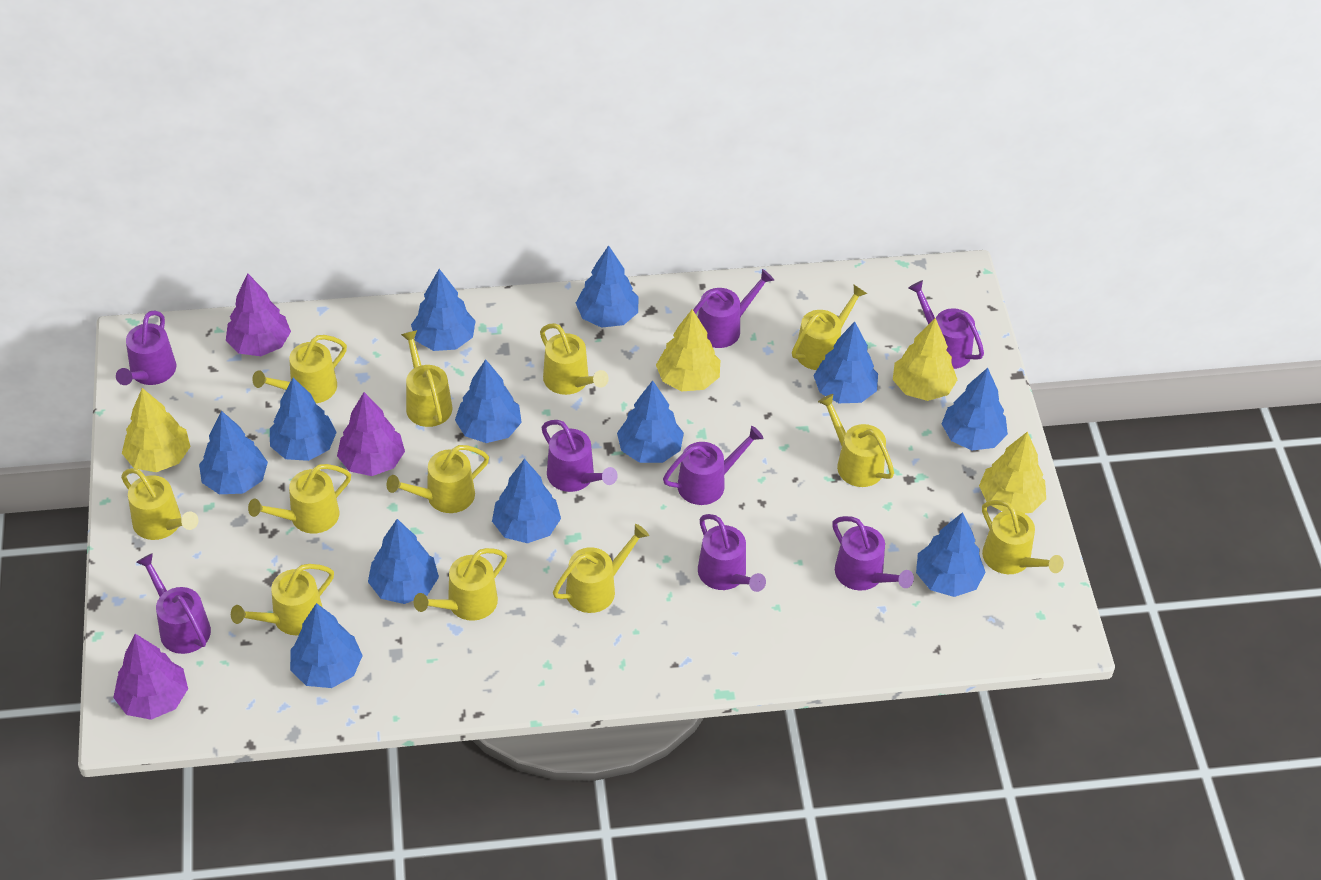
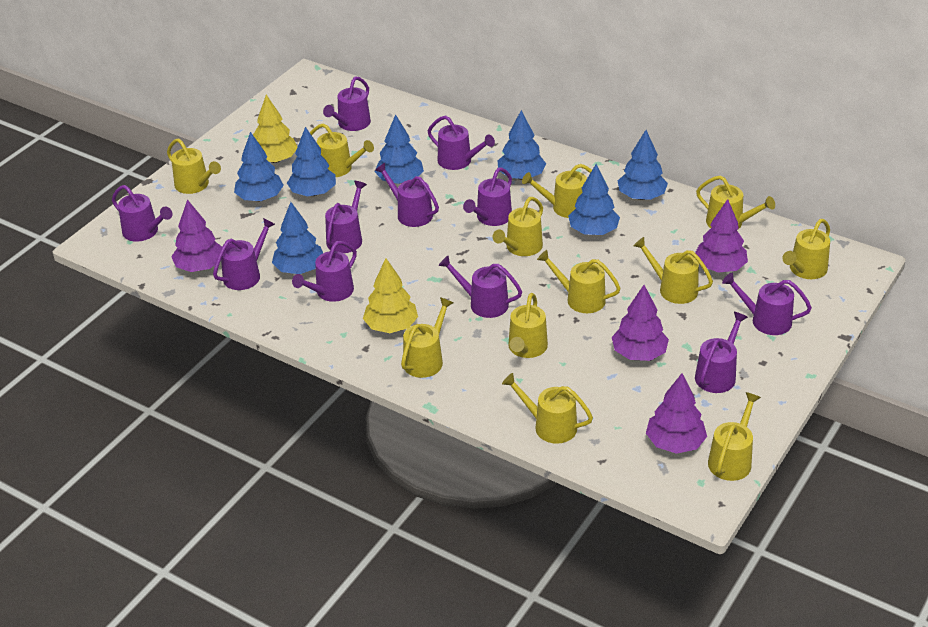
blue tree: [199,411,268,494] [270,377,337,461] [290,603,363,688] [368,519,439,604] [411,269,475,351] [455,359,522,443] [492,459,561,543] [576,245,639,328] [617,380,684,463] [813,322,878,403] [916,512,986,597] [942,368,1008,450] = 12 -> [234,132,284,201] [272,202,323,274] [287,127,336,196] [375,114,424,184] [498,110,546,180] [568,164,620,235] [618,130,668,200] = 7
purple tree: [113,634,188,720] [226,273,291,356] [337,392,405,476] = 3 -> [171,199,222,272] [612,285,669,361] [646,373,707,454] [695,199,748,273] = 4
purple watering can: [116,311,176,385] [136,553,211,654] [541,420,618,492] [663,426,764,505] [693,269,774,348] [698,514,766,592] [832,516,914,590] [908,280,984,369] = 8 -> [112,185,172,242] [213,218,275,290] [292,241,357,302] [323,77,371,131] [325,181,367,253] [375,163,439,227] [428,115,495,170] [439,256,522,318] [463,168,512,226] [695,312,748,393] [722,273,812,335] = 11
yellow tree: [122,388,191,472] [656,309,720,391] [893,318,957,401] [979,432,1046,513] = 4 -> [253,95,298,163] [363,258,418,333] = 2

